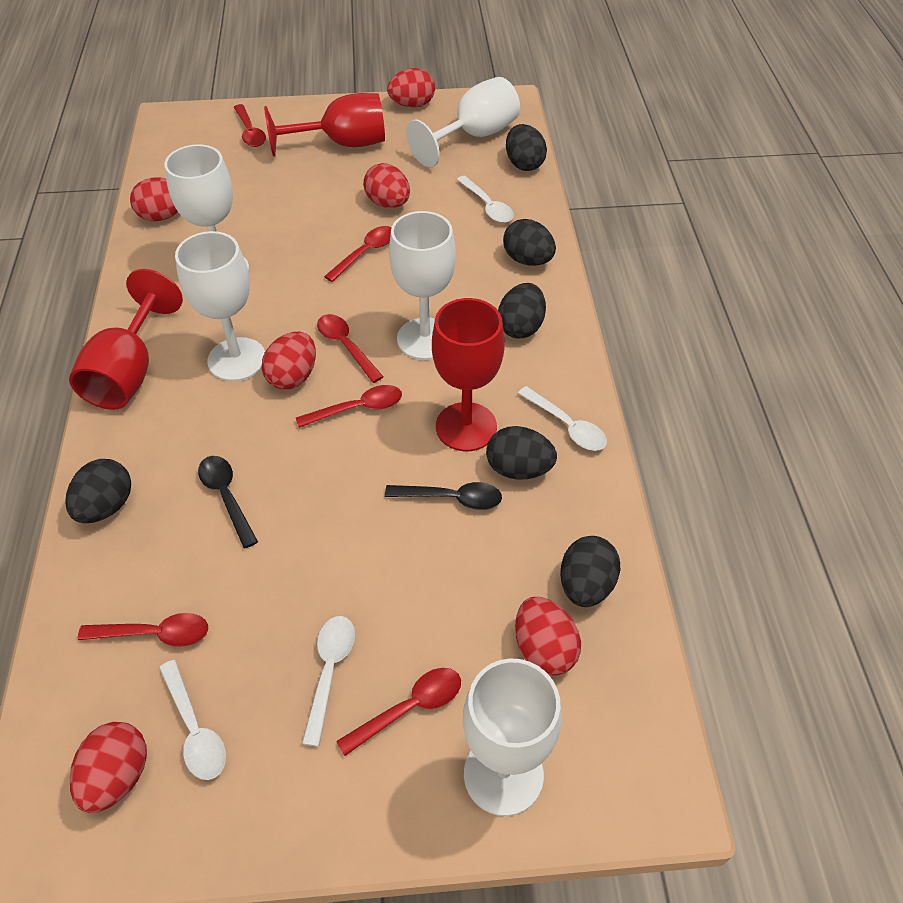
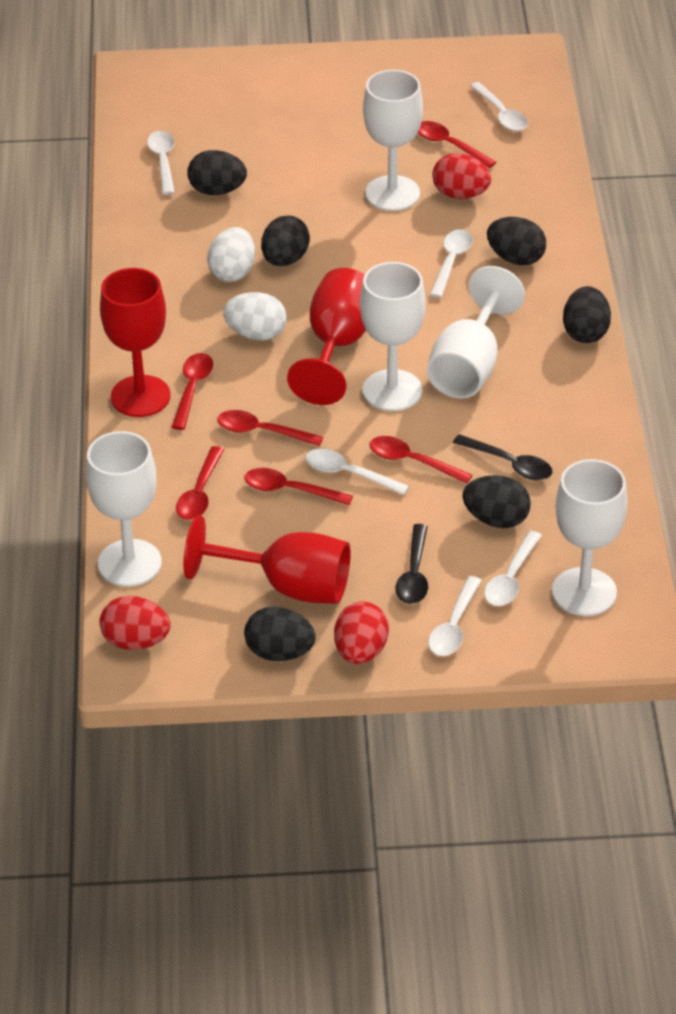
red egg: [70,722,147,813] [130,177,178,221] [262,332,316,390] [363,163,410,208] [387,68,435,108] [515,597,581,676] = 6 -> [99,596,171,650] [334,601,389,664] [432,153,491,199] = 3
white egg: none = 0 -> [207,227,255,282] [223,292,287,340] = 2
white spoon: [159,660,226,780] [302,616,355,747] [457,176,514,223] [518,386,607,451] = 4 -> [147,131,175,195] [305,449,409,495] [428,576,482,656] [430,229,473,298] [470,82,528,131] [484,531,542,606] = 6

